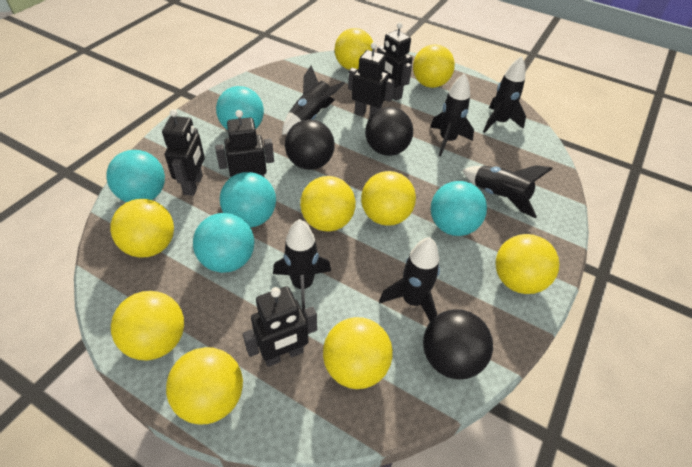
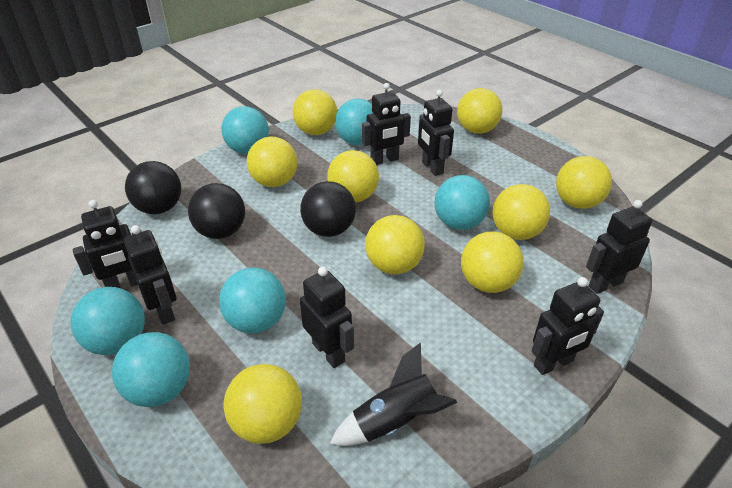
black robot: [162,109,205,196] [215,110,274,178] [243,286,317,367] [348,42,395,118] [377,22,413,101] = 5 -> [73,200,142,288] [124,225,177,325] [300,267,354,368] [362,83,411,165] [418,90,454,176] [532,277,604,375] [586,200,653,294] = 7
black rocket: [273,219,331,313] [282,65,345,135] [379,237,440,321] [430,73,474,156] [462,165,553,218] [483,56,526,133] = 6 -> [330,343,457,446] = 1
turquoise ball: [106,150,165,202] [193,213,254,273] [216,86,264,130] [220,172,276,227] [431,181,487,236] = 5 -> [71,287,145,355] [112,332,190,407] [219,268,286,334] [221,106,269,154] [335,99,373,145] [434,175,490,230] = 6

